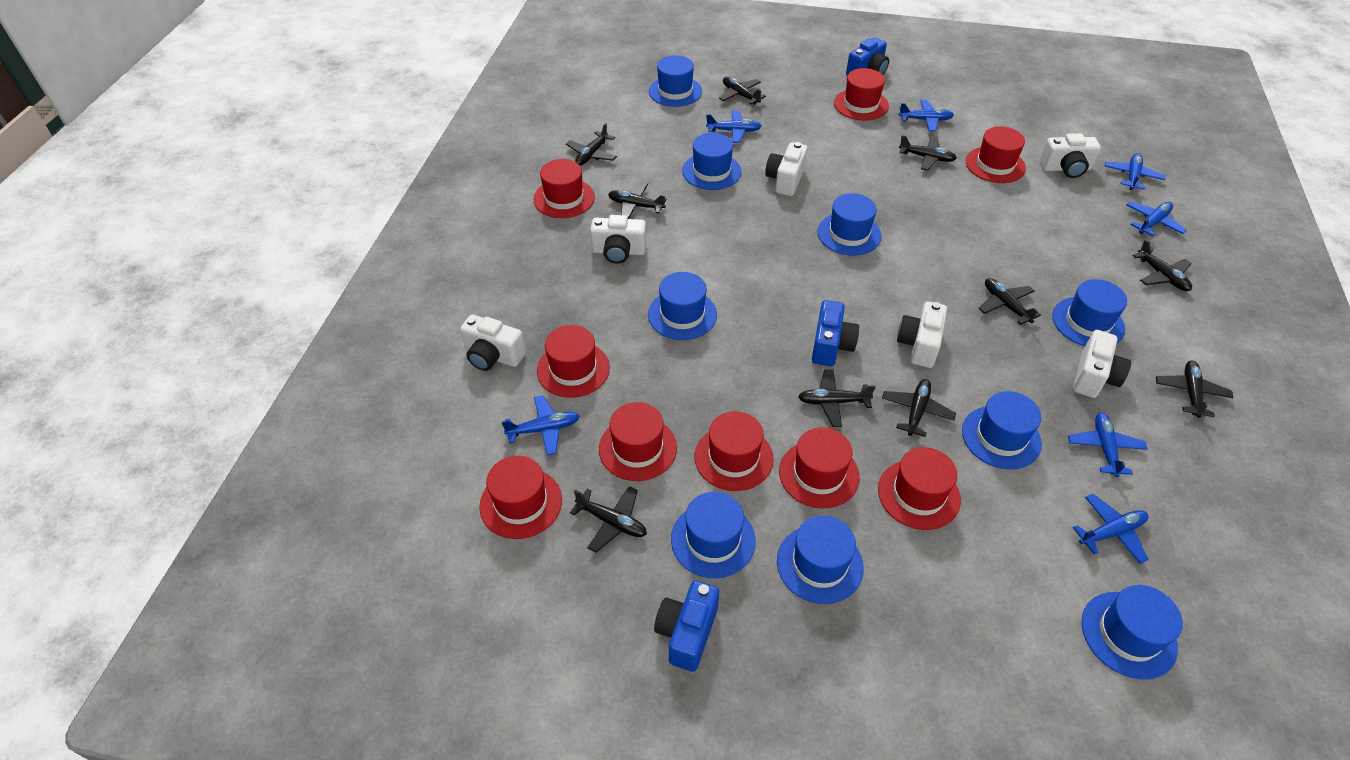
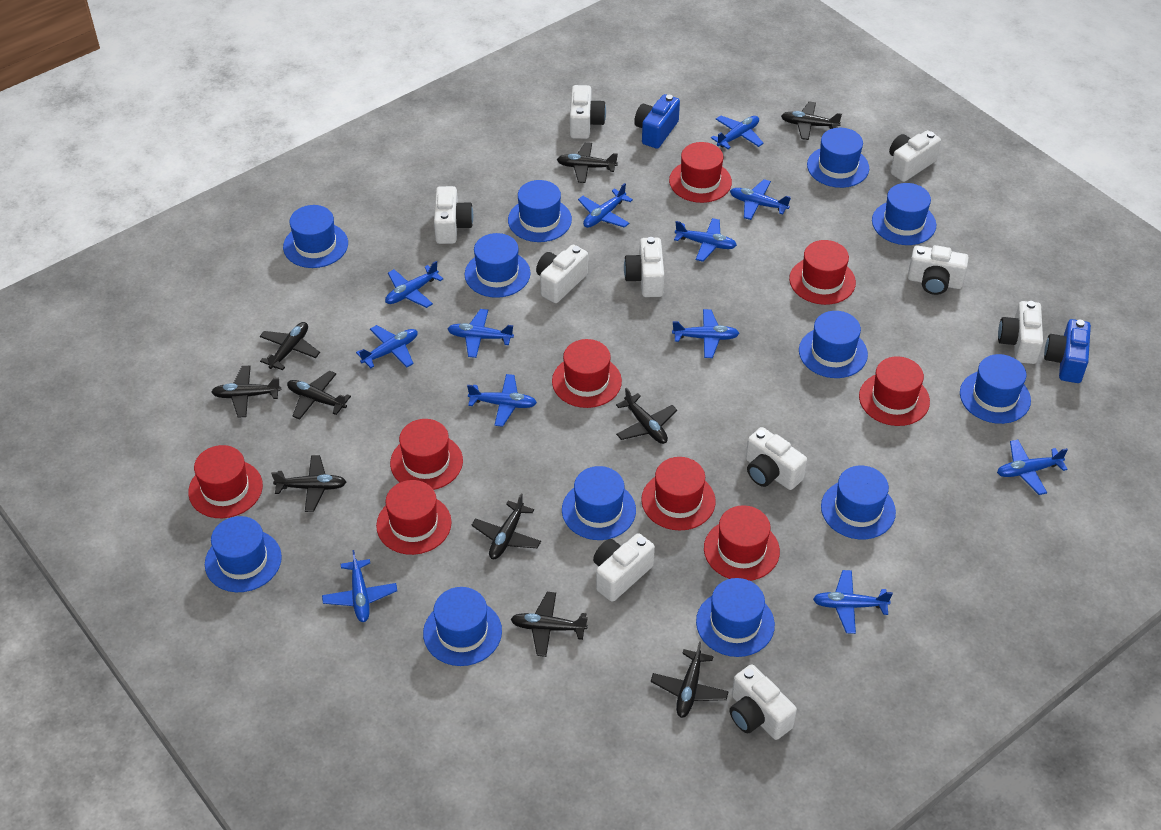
blue camera: [654,580,719,672] [812,300,859,366] [846,37,889,76] = 3 -> [634,94,680,149] [1044,319,1091,383] = 2
blue hat: [648,272,717,340] [649,55,702,107] [671,492,756,578] [682,133,742,190] [777,515,864,604] [817,193,882,255] [962,391,1042,469] [1052,279,1127,346] [1082,585,1183,680] = 9 -> [205,516,282,592] [283,205,348,268] [423,587,502,666] [465,233,531,298] [508,180,572,242] [562,466,636,540] [696,578,775,657] [799,311,868,378] [807,128,869,188] [821,466,896,539] [872,183,936,245] [960,354,1031,424] = 12
blue plane: [502,395,580,455] [706,110,761,143] [899,100,954,132] [1068,413,1148,477] [1073,494,1149,564] [1105,153,1166,190] [1127,201,1187,236] = 7 -> [322,550,397,622] [356,325,418,368] [385,261,443,308] [448,309,514,358] [467,374,537,427] [578,183,633,228] [672,309,739,358] [674,218,737,262] [711,115,764,149] [730,179,791,220] [813,570,893,634] [997,440,1068,495] = 12
white camera: [460,315,526,371] [590,215,647,264] [765,142,808,196] [897,301,947,368] [1040,133,1101,178] [1073,330,1131,398] = 6 -> [434,186,473,244] [536,245,588,303] [570,85,606,139] [593,533,655,602] [624,237,664,297] [729,664,797,740] [746,427,807,490] [889,130,941,182] [908,245,969,295] [998,301,1043,364] = 10

